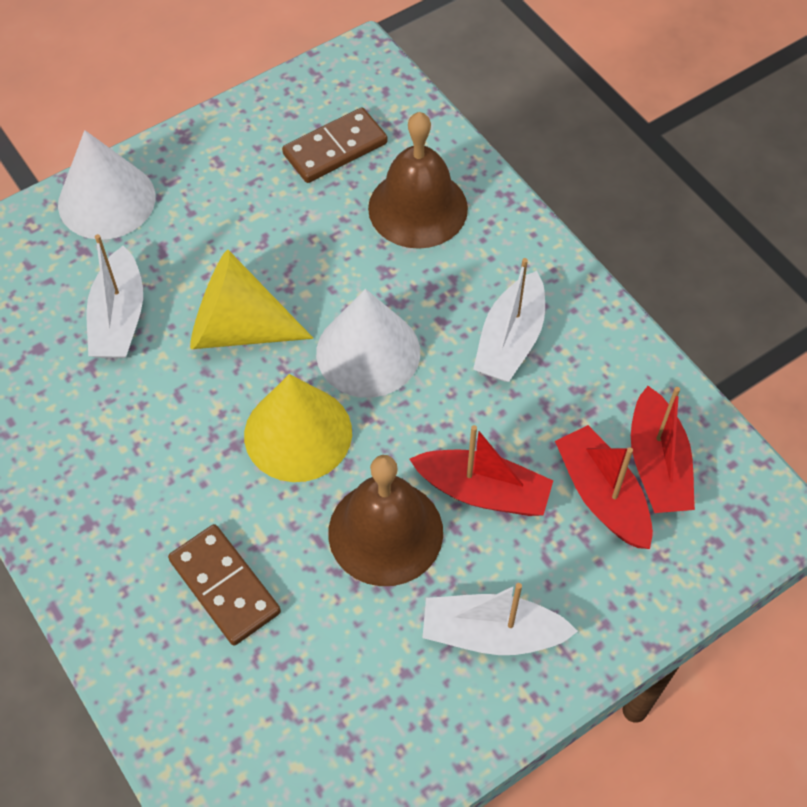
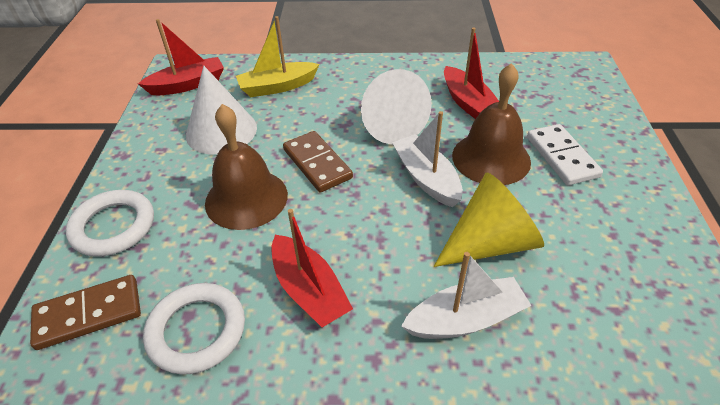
white boat: [86,234,143,358] [423,583,578,655] [473,258,545,382] = 3 -> [392,111,463,207] [401,252,532,339] = 2
white domino: none = 0 -> [527,124,603,185] = 1
white ring: none = 0 -> [66,190,154,257] [143,283,245,375] = 2
yellow boat: none = 0 -> [236,16,320,97] = 1
yellow cone: [190,250,313,349] [244,374,352,482] = 2 -> [434,172,544,267] = 1

